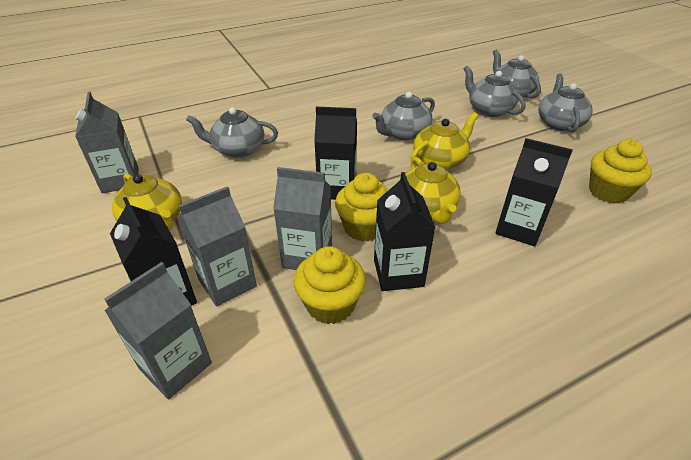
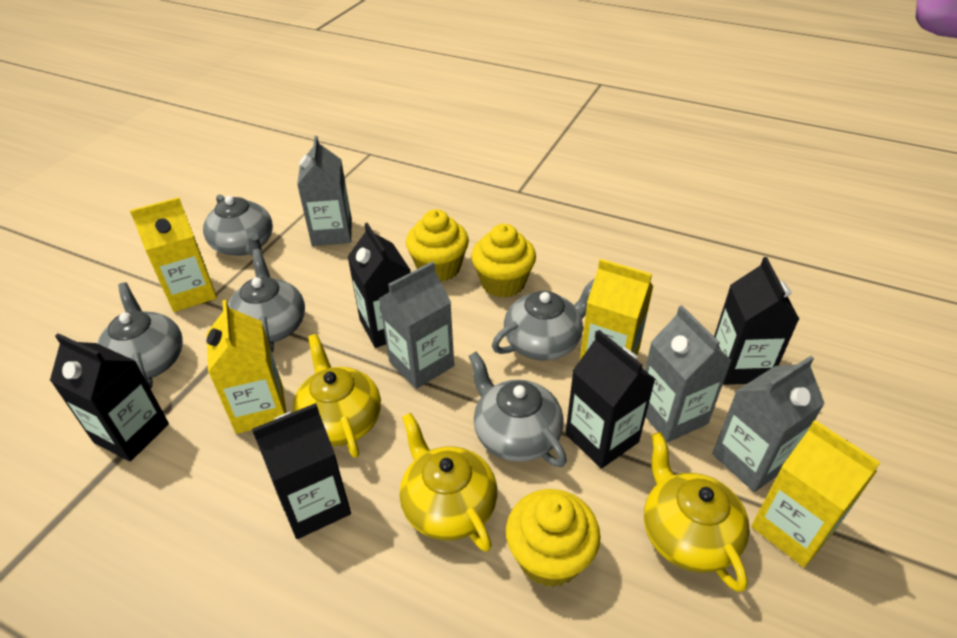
black carton: [110,197,197,306] [314,107,357,200] [374,172,436,291] [495,138,573,246] = 4 -> [50,333,169,462] [252,403,351,539] [348,223,411,348] [565,330,656,469] [714,257,799,385] = 5
yellow carton: none = 0 -> [130,197,217,312] [206,300,286,434] [580,259,653,360] [751,420,881,567] = 4

